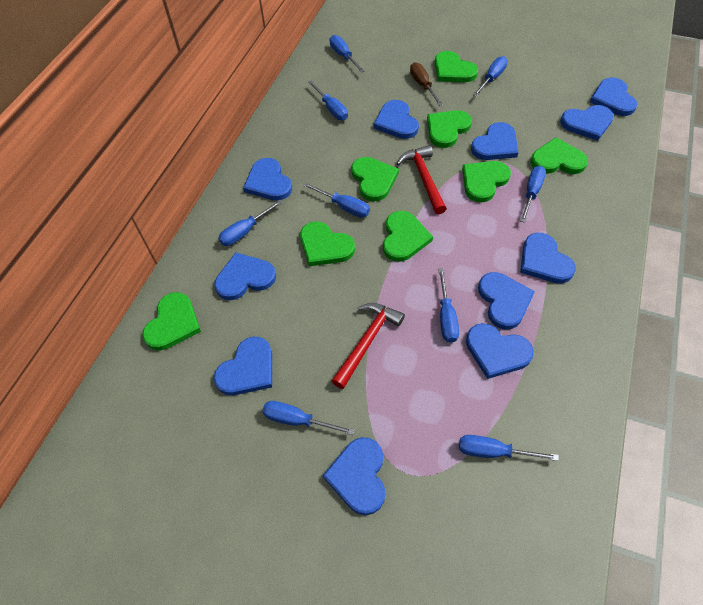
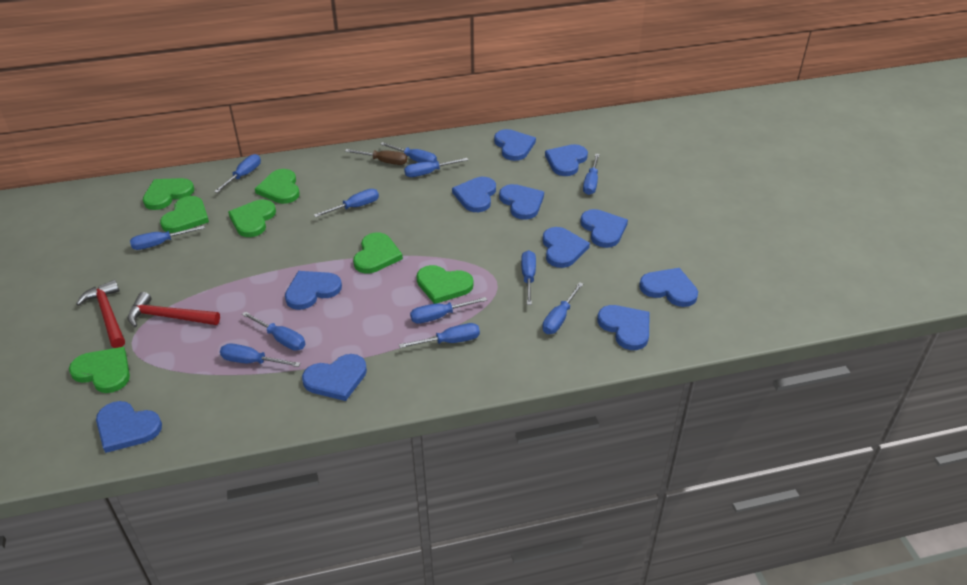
blue screwdriver: [218,200,283,246] [262,401,354,435] [304,183,370,217] [308,81,348,120] [330,35,365,73] [438,268,459,343] [459,435,559,461] [473,56,508,97] [520,166,546,223] = 9 -> [130,226,205,250] [214,154,261,193] [220,343,301,367] [242,311,306,351] [314,189,379,217] [380,142,437,163] [399,323,480,348] [404,158,468,177] [410,297,487,324] [521,250,536,305] [542,282,583,334] [583,154,600,195] = 12
green heart: [142,292,201,351] [300,221,355,266] [351,157,399,201] [383,211,433,262] [427,110,472,148] [434,51,478,82] [462,161,511,202] [531,137,588,174] = 8 -> [69,347,130,393] [143,178,194,210] [160,196,209,233] [228,199,276,237] [255,169,300,204] [353,232,403,273] [416,265,474,304] = 7

